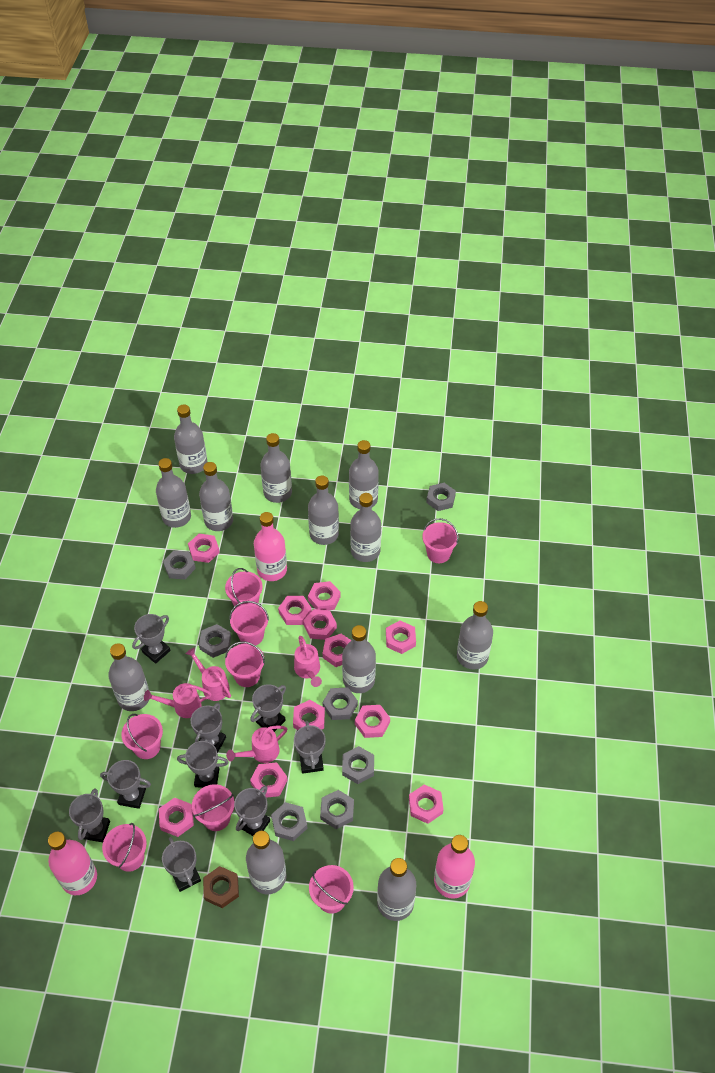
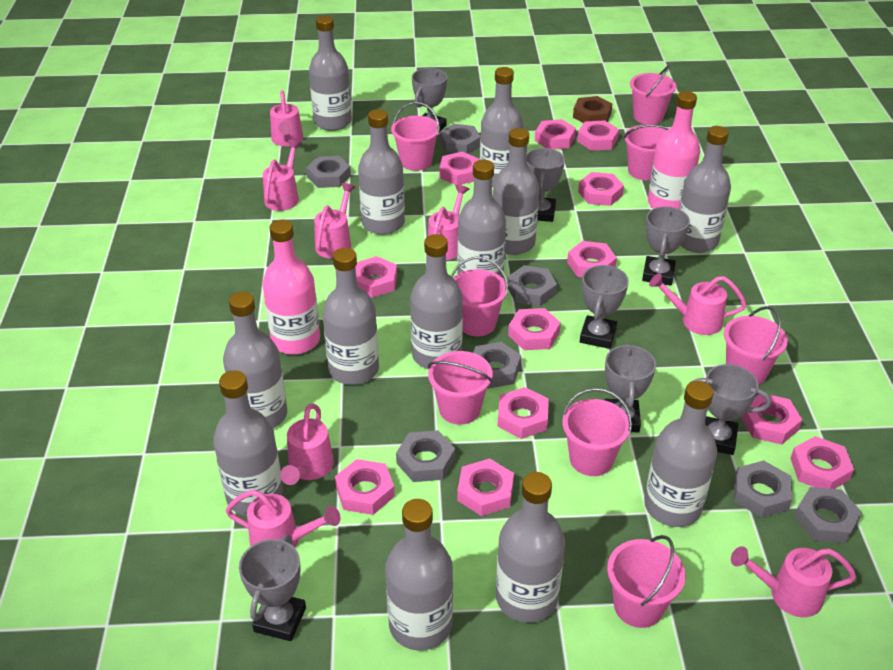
grey bottle: [108,643,149,711] [156,458,191,528] [174,404,207,474] [199,462,233,531] [246,831,286,894] [260,433,292,503] [308,476,339,545] [342,625,376,693] [349,440,379,509] [350,493,381,562] [377,858,416,921] [457,601,493,669] = 12 -> [213,370,283,516] [223,291,287,428] [309,15,352,131] [323,248,379,385] [358,109,405,235] [385,499,453,651] [410,234,463,369] [457,160,506,278] [480,67,523,187] [493,128,539,255] [496,472,565,623] [644,381,717,527] [679,126,731,253] = 13
grey trophy: [69,788,110,842] [100,760,151,809] [132,614,171,664] [162,837,201,892] [177,741,229,788] [191,703,226,753] [234,786,270,836] [250,684,286,732] [294,721,326,774] = 9 -> [239,535,306,641] [412,68,447,133] [527,148,565,222] [580,265,629,349] [605,343,656,433] [642,206,690,286] [689,364,771,455] = 7
pink bottle: [48,832,97,895] [254,512,287,581] [434,835,475,899] = 3 -> [262,220,320,355] [648,91,700,209] = 2
pink nut: [159,797,194,837] [188,534,220,563] [250,762,288,798] [278,596,312,625] [293,700,325,730] [303,609,337,640] [308,581,341,610] [323,634,352,667] [355,705,390,738] [386,621,416,654] [409,784,444,824] = 11 -> [335,459,395,515] [356,256,397,298] [439,152,480,185] [457,459,514,516] [497,387,549,439] [508,308,561,350] [535,119,576,149] [567,241,617,277] [577,120,619,151] [578,172,624,206] [741,394,802,445] [790,436,854,489] = 12
pink watering can: [144,683,212,718] [186,647,231,701] [226,726,287,763] [294,636,322,687] = 4 -> [225,490,340,548] [263,140,301,211] [270,90,303,146] [280,404,334,485] [314,183,356,258] [428,185,469,260] [649,273,747,335] [731,546,856,617] = 8

